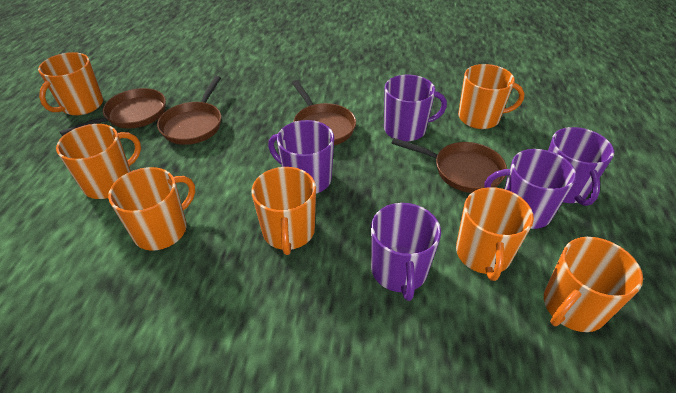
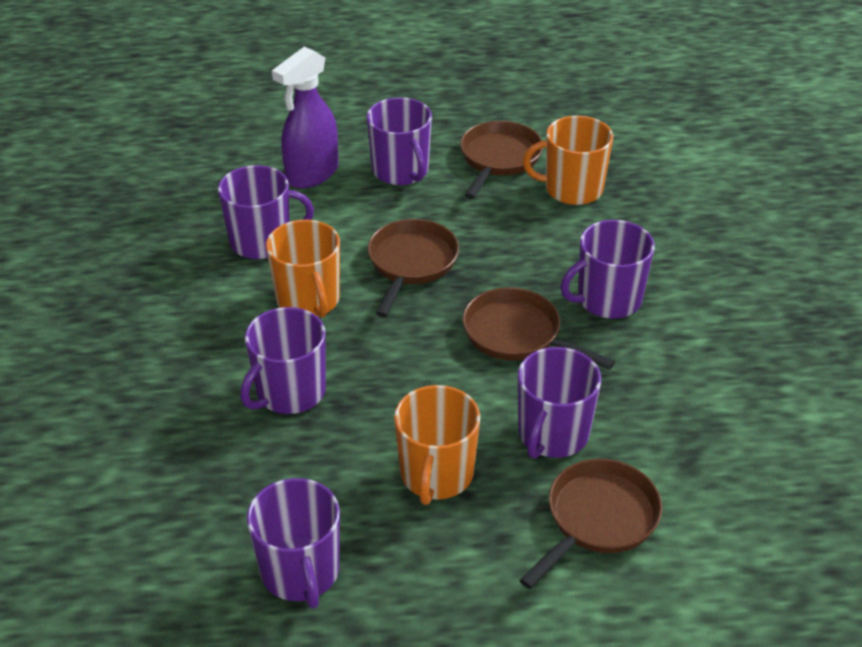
orange mug: [38,52,103,115] [56,124,141,199] [108,167,195,250] [251,167,316,255] [456,187,534,281] [458,64,525,129] [544,237,643,332] = 7 -> [266,220,340,318] [394,385,480,505] [523,116,613,205] = 3
purple mug: [268,120,334,194] [371,203,441,301] [384,75,447,141] [484,149,576,229] [548,127,615,206] = 5 -> [218,165,314,259] [241,307,326,414] [247,478,340,609] [366,97,432,185] [518,347,601,459] [561,220,655,319] = 6
purple spray bottle: none = 0 -> [272,46,338,189] = 1

